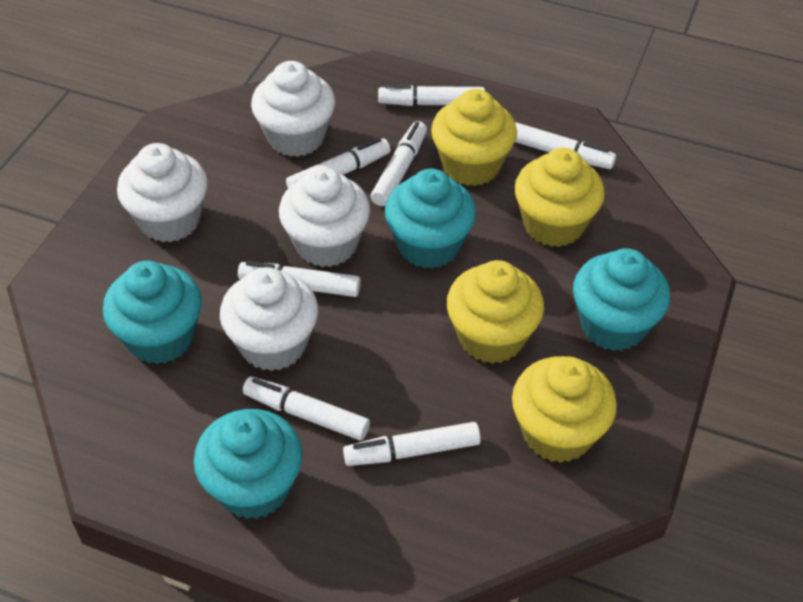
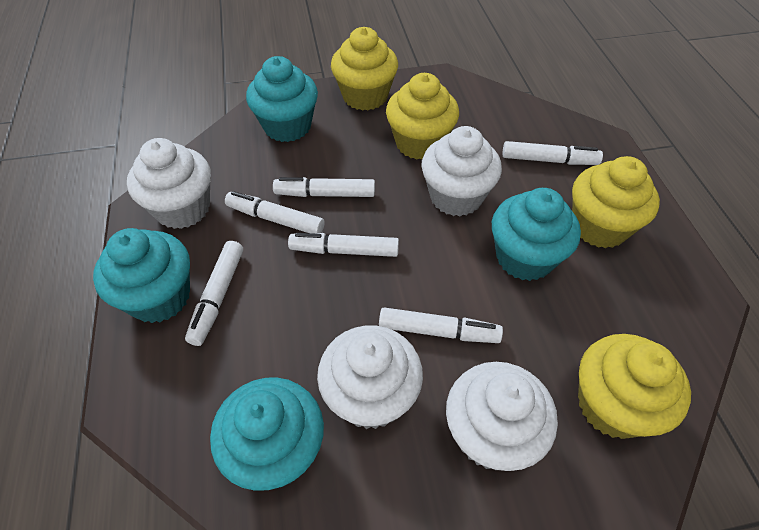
white marker: [238,261,361,297] [243,377,370,440] [286,138,390,188] [343,422,481,466] [371,121,427,206] [378,85,485,106] [515,122,616,169] = 7 -> [185,241,243,346] [225,191,324,233] [273,177,375,197] [288,233,399,257] [379,307,503,343] [502,141,603,165] = 6

